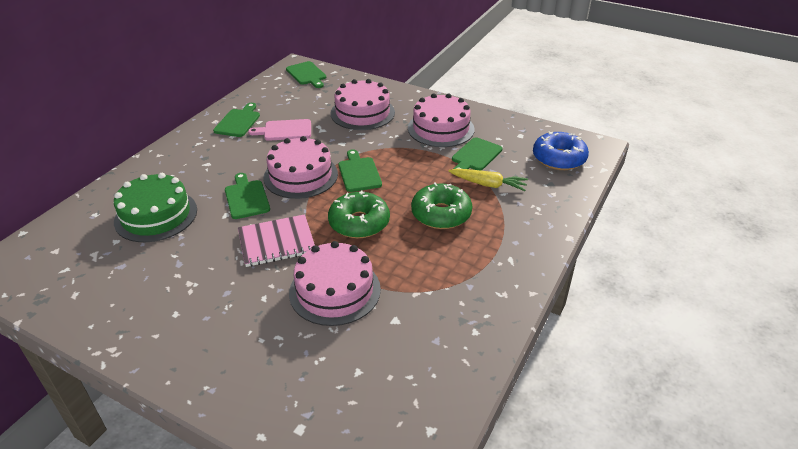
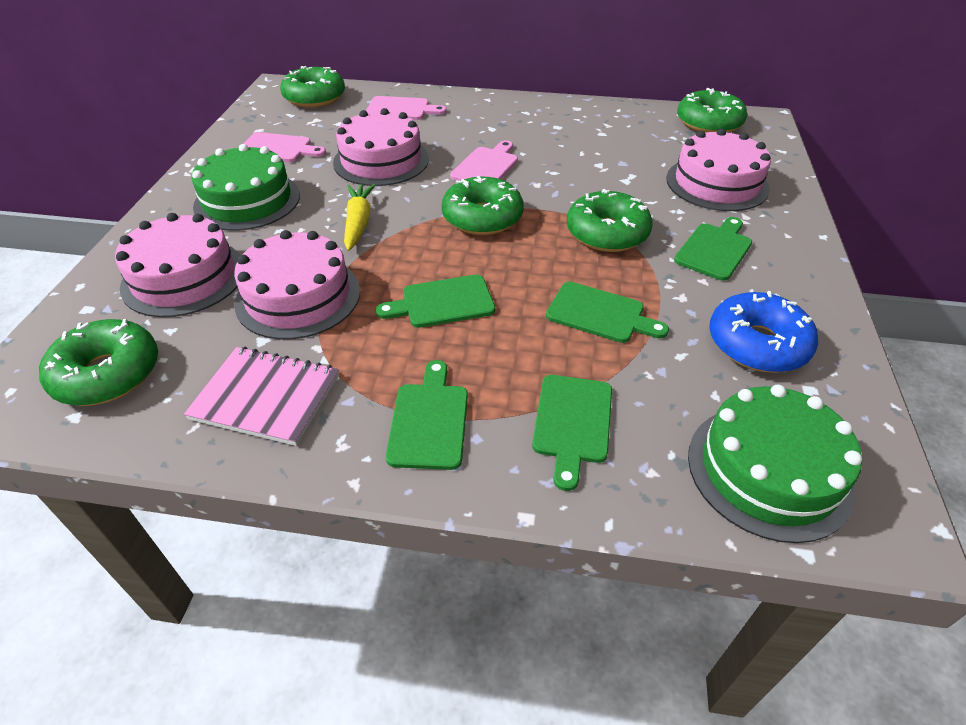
green cake: [114,173,197,242] = 1 -> [192,144,300,231] [688,385,862,543] = 2
green donut: [328,190,390,238] [411,182,472,229] = 2 -> [39,319,158,406] [280,66,345,108] [442,176,524,235] [567,189,652,252] [677,88,747,133] = 5
pink cutting board: [248,119,311,141] = 1 -> [243,132,326,162] [366,96,447,120] [450,141,518,181] = 3

